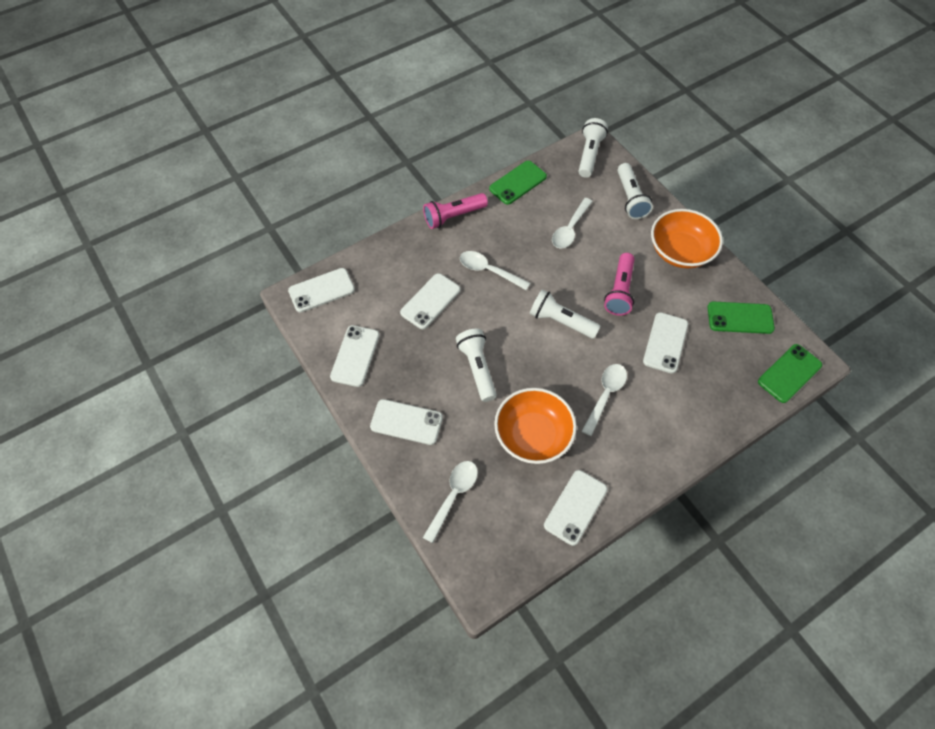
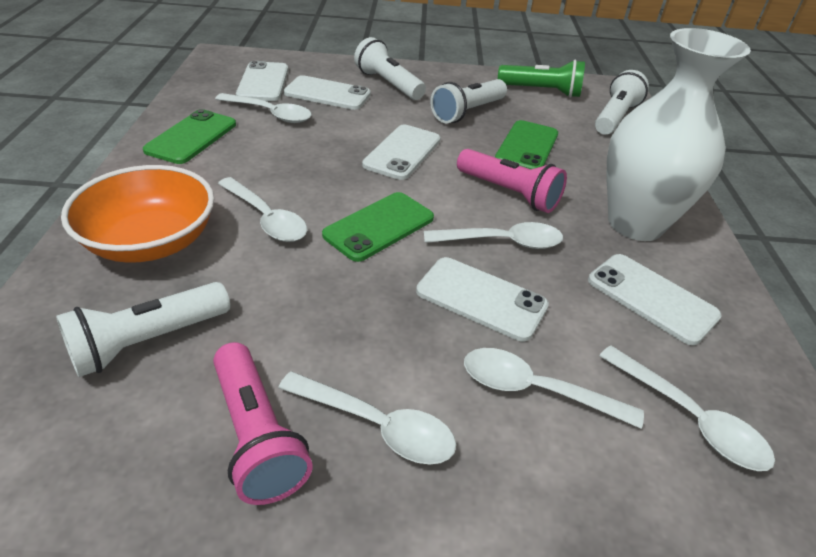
green flashlight: none = 0 -> [498,60,585,98] = 1
orange bowl: [494,388,577,464] [651,209,723,268] = 2 -> [61,165,214,263] = 1
white phone: [288,268,355,313] [330,325,380,387] [370,399,443,445] [400,273,460,329] [544,470,608,546] [643,312,688,373] = 6 -> [236,61,288,101] [284,75,371,110] [362,125,441,180] [416,257,549,341] [588,254,722,345] = 5
white spoon: [423,461,478,543] [460,251,530,290] [552,198,593,249] [582,364,627,436] = 4 -> [215,93,311,123] [218,177,307,242] [278,371,456,465] [424,222,563,249] [464,348,644,429] [599,346,775,471] = 6
white vase: none = 0 -> [607,28,751,241] = 1

